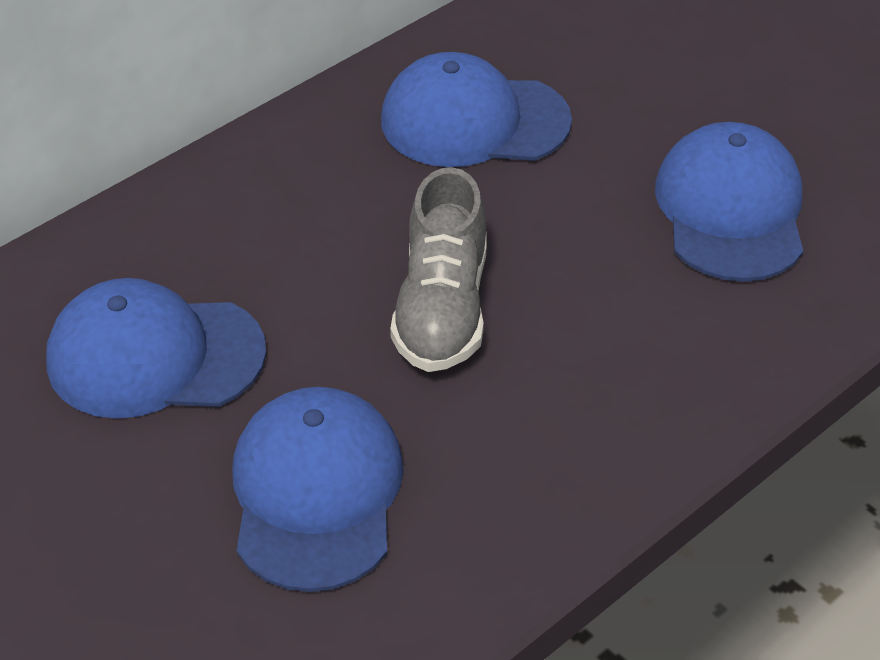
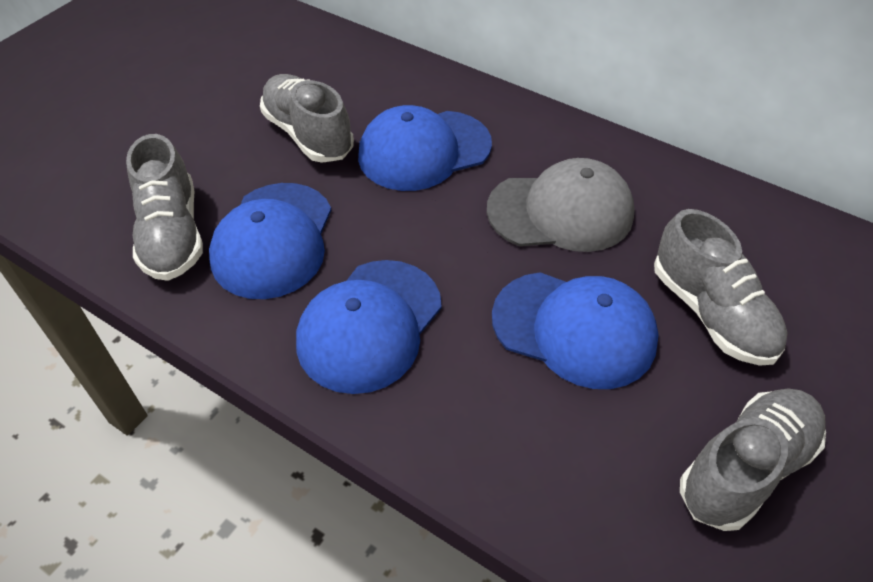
grey cap: none = 0 -> [487,158,635,252] = 1
grey shoe: [390,167,487,372] = 1 -> [126,134,203,281] [260,74,354,163] [654,209,788,366] [680,388,826,531] = 4

